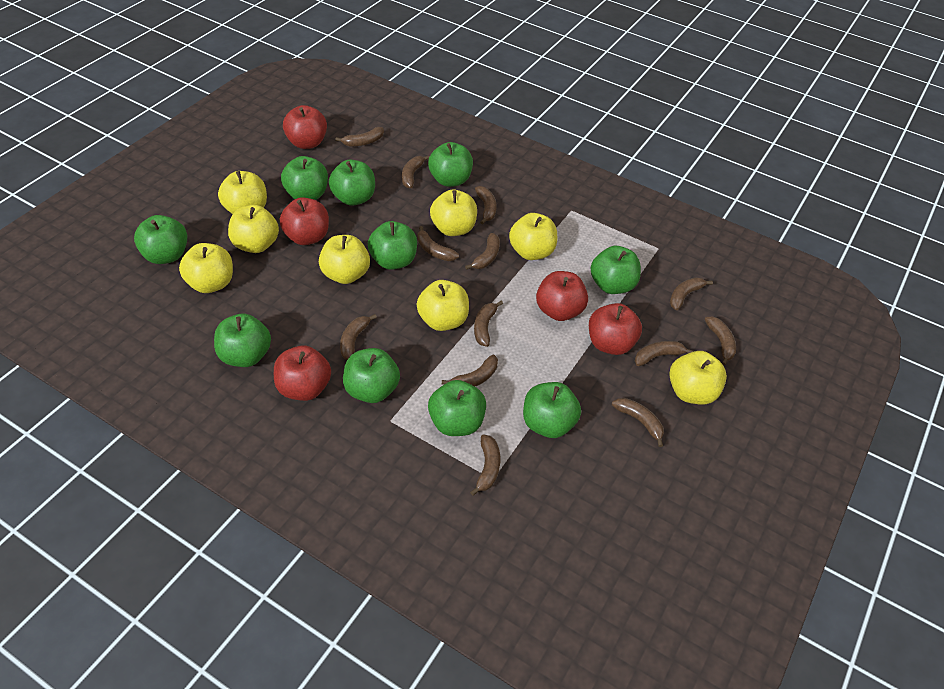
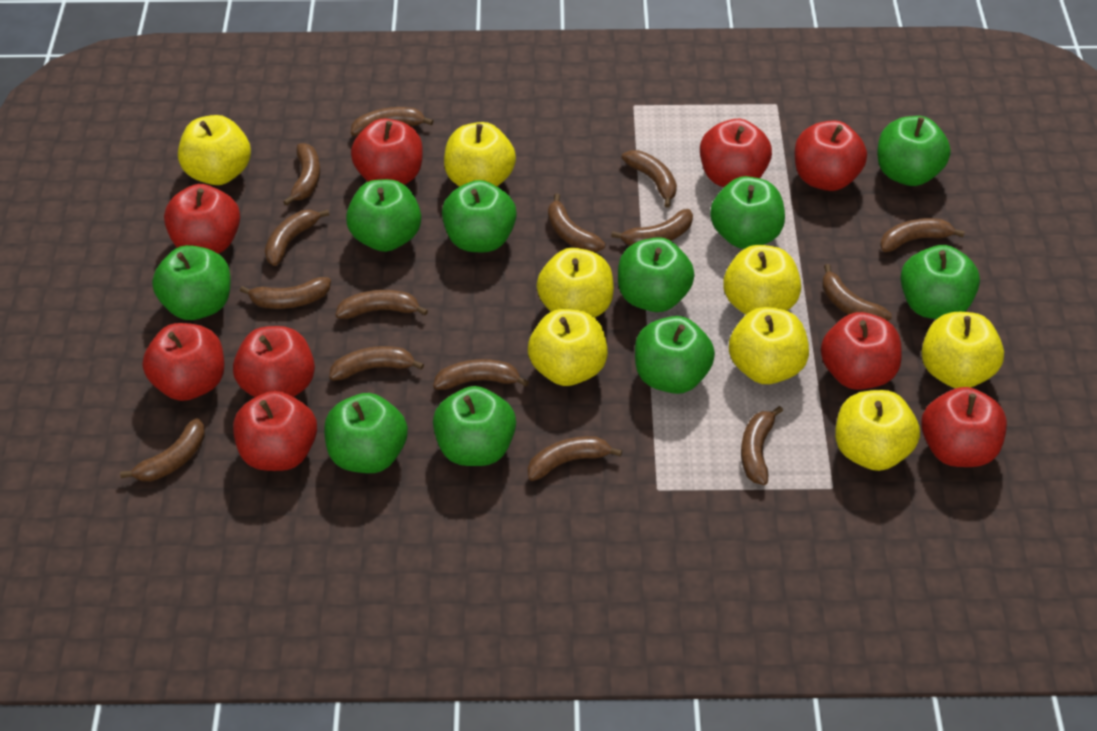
brown banana: [335,127,384,146] [340,314,377,360] [402,155,430,188] [418,226,459,261] [442,355,498,386] [465,233,500,270] [470,435,500,496] [474,301,503,347] [475,186,496,224] [612,398,664,447] [635,341,694,366] [670,277,713,310] [705,317,736,366] = 13 -> [120,418,205,481] [240,277,331,309] [265,210,330,266] [283,143,320,206] [329,346,424,381] [335,290,428,319] [351,107,433,136] [433,359,529,390] [528,436,622,481] [548,194,606,252] [611,209,693,246] [621,150,677,208] [741,406,783,485] [822,264,892,321] [880,218,965,252] = 15
red apple: [274,345,331,401] [280,197,329,245] [283,105,327,149] [536,271,588,321] [589,303,642,355] = 5 -> [142,323,224,401] [164,184,240,254] [233,326,315,397] [233,391,317,471] [351,118,423,185] [700,119,772,187] [795,120,867,191] [821,312,902,390] [921,387,1007,467] = 9

